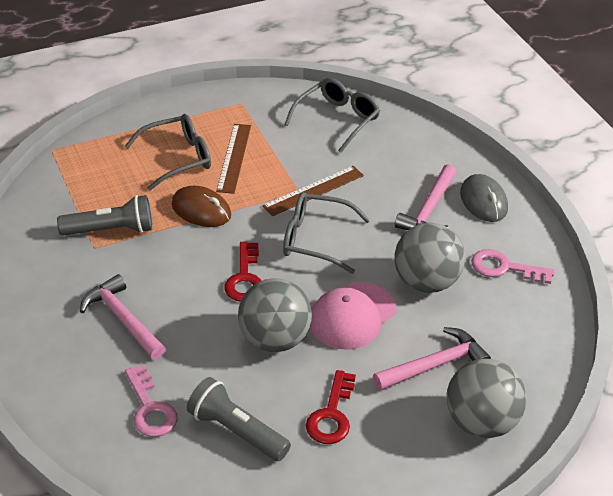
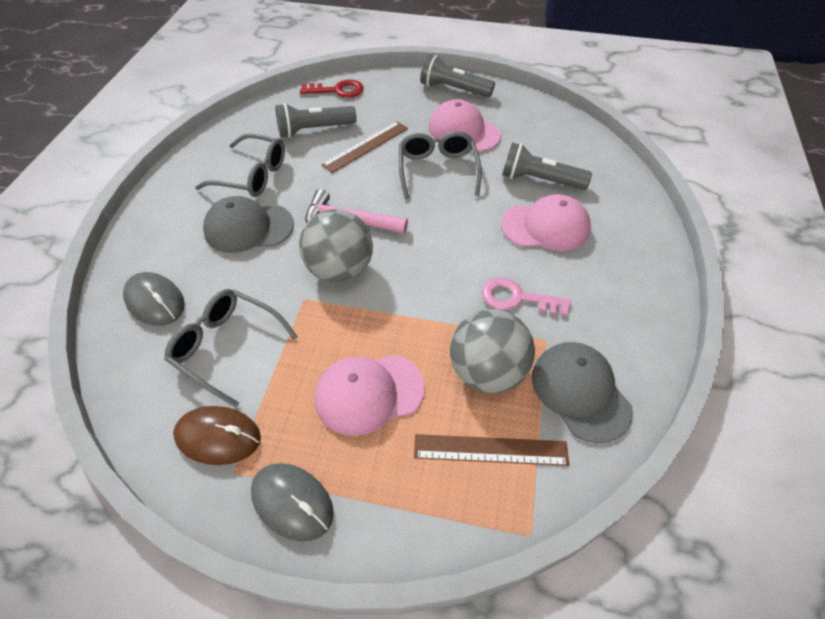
grey ball: [238,278,312,352] [394,223,465,293] [447,359,526,438] = 3 -> [299,209,373,283] [450,309,535,394] = 2
grey cap: none = 0 -> [203,196,294,253] [532,342,633,443] = 2
grey flashlight: [57,195,152,236] [187,377,291,461] = 2 -> [275,103,357,138] [420,54,495,97] [502,143,592,190] = 3
grey mouse: [460,174,508,222] = 1 -> [123,272,185,326] [251,463,334,541] = 2
pink cap: [310,282,396,350] = 1 -> [315,355,425,436] [429,99,501,152] [501,194,591,251] = 3
pink hammer: [80,274,166,360] [373,327,491,391] [395,164,457,230] = 3 -> [305,189,408,234] = 1
pink key: [125,365,178,437] [471,249,555,284] = 2 -> [482,277,571,316] = 1
red key: [224,242,261,302] [306,370,356,444] = 2 -> [300,79,364,98] = 1

